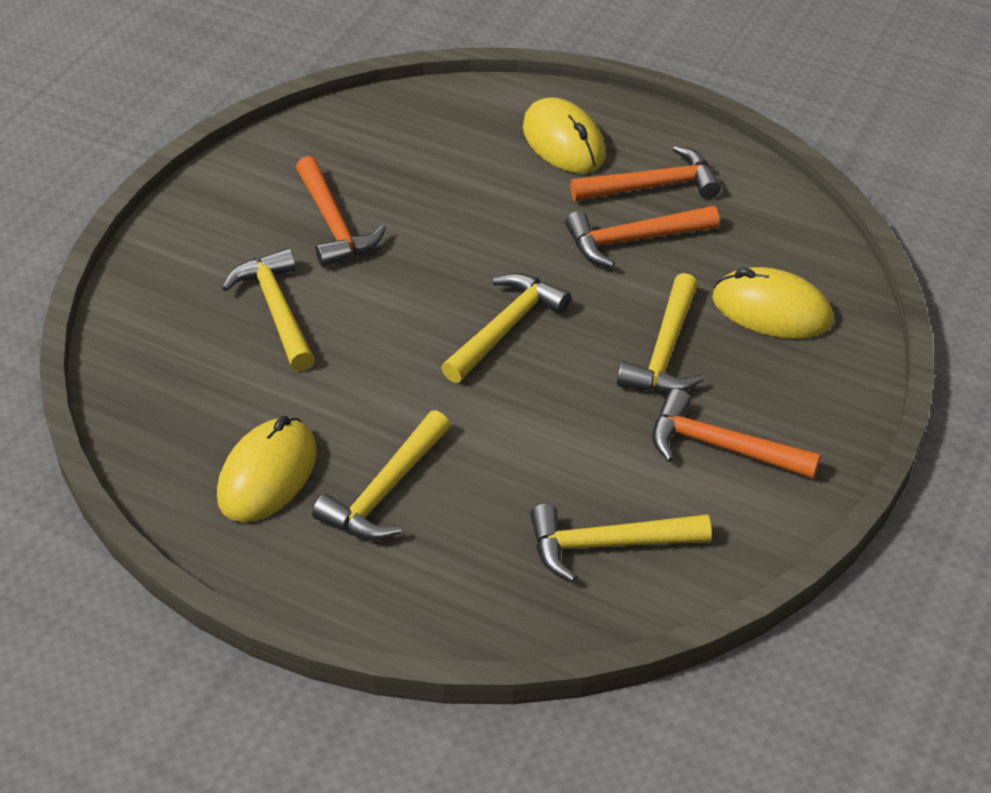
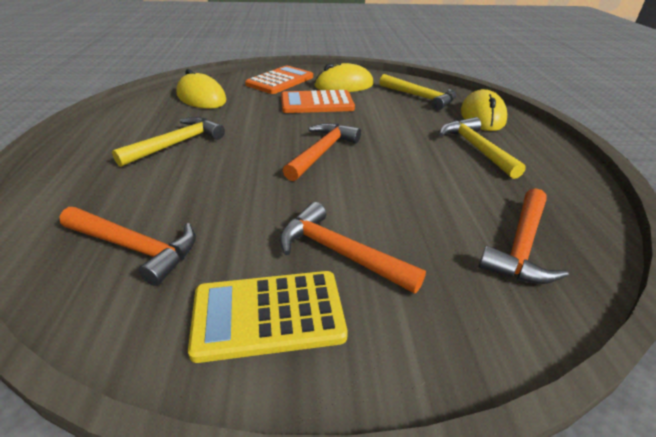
orange calculator: none = 0 -> [245,65,313,94] [281,90,355,113] = 2
yellow calculator: none = 0 -> [188,271,348,363] = 1
yellow hammer: [222,248,315,371] [312,410,450,540] [441,273,571,383] [530,504,712,582] [617,273,703,394] = 5 -> [112,117,225,167] [379,74,456,110] [439,117,526,179] = 3

